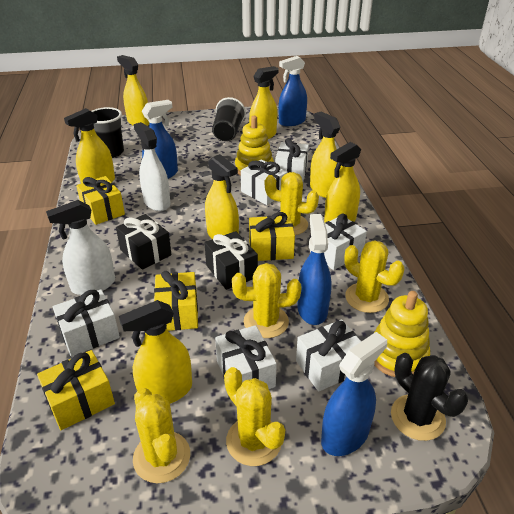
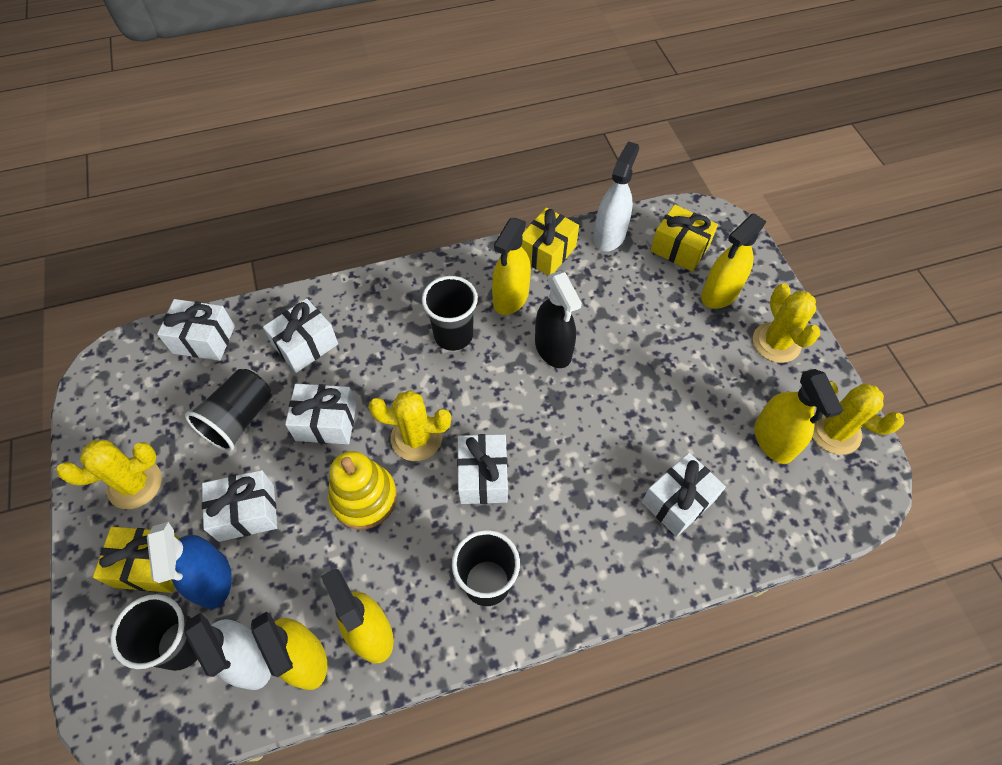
black cactus: [391,353,468,441] = 1 -> none = 0
black cup: [92,107,124,158] [212,97,246,141] = 2 -> [110,594,198,671] [185,369,272,452] [422,276,478,351] [452,530,520,606] = 4
black gift: [116,214,172,270] [205,231,258,290] = 2 -> none = 0
black spray bottle: none = 0 -> [535,271,582,368] = 1
blue spray bottle: [142,100,178,179] [279,56,307,126] [297,214,332,325] [321,332,387,456] = 4 -> [147,522,232,609] = 1
yellow cactus: [133,388,190,483] [224,367,285,466] [232,263,302,338] [265,172,319,235] [344,240,404,313] = 5 -> [57,440,162,509] [368,390,451,461] [753,283,821,363] [812,382,904,455] = 4
yellow gift: [37,350,115,430] [76,176,125,225] [154,271,198,331] [249,212,295,261] = 4 -> [93,527,179,593] [521,208,579,275] [650,205,718,271] = 3
yellow spray bottle: [64,108,115,183] [117,55,149,126] [119,300,192,404] [205,154,239,239] [249,66,279,139] [310,112,340,198] [324,142,361,222] = 7 -> [251,612,327,690] [321,568,394,663] [492,218,531,315] [701,213,767,309] [754,369,844,464] = 5
yellow stacking toy: [235,116,274,176] [373,291,430,377] = 2 -> [328,451,397,529] = 1

